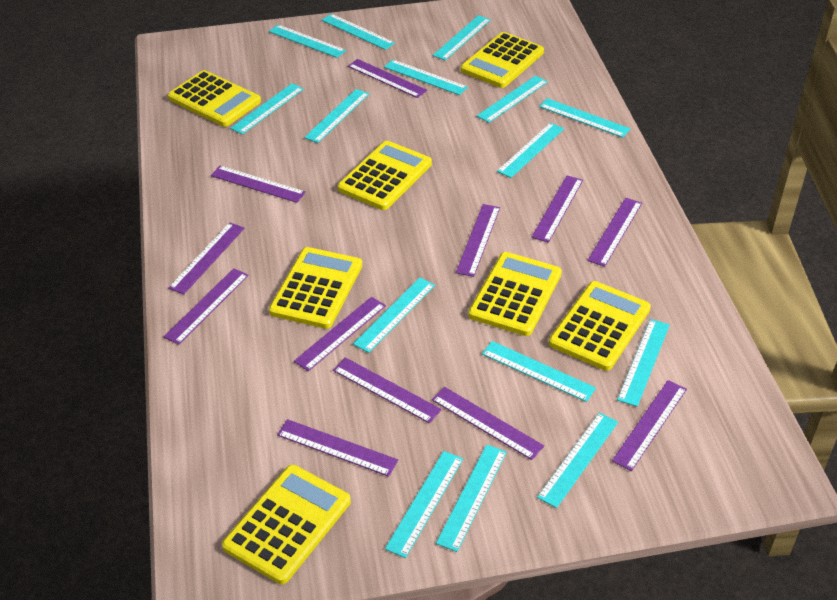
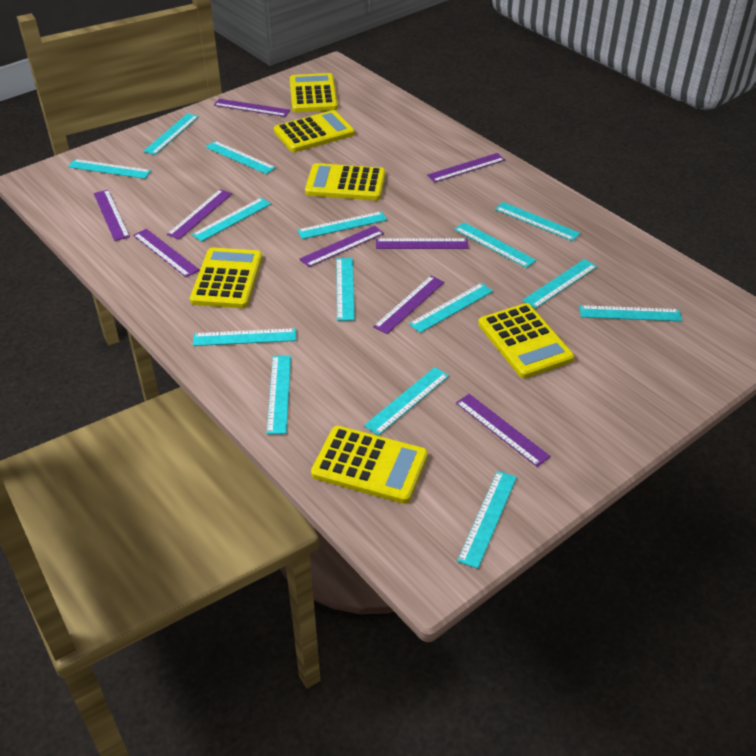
purple ruler: [164,268,249,345] [168,222,245,294] [211,166,306,203] [277,419,398,477] [294,297,386,371] [333,357,442,423] [348,59,427,98] [432,387,544,460] [456,204,500,277] [531,176,583,243] [587,198,642,267] [612,380,687,471] = 12 -> [94,190,130,241] [133,229,200,277] [167,189,232,240] [214,99,290,117] [300,226,384,267] [373,276,444,334] [376,239,469,249] [427,153,505,183] [456,394,551,467] = 9
yellow calculator: [168,70,261,127] [222,465,351,584] [269,247,362,329] [338,141,432,210] [461,32,544,88] [468,252,562,336] [549,281,651,371] = 7 -> [190,247,262,308] [274,110,355,152] [290,73,338,112] [305,163,385,200] [311,426,428,504] [478,303,574,378] = 6

